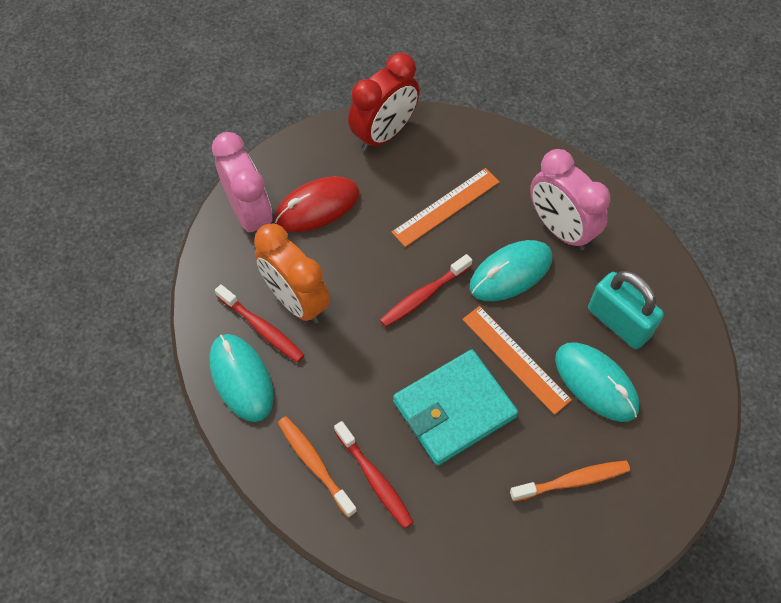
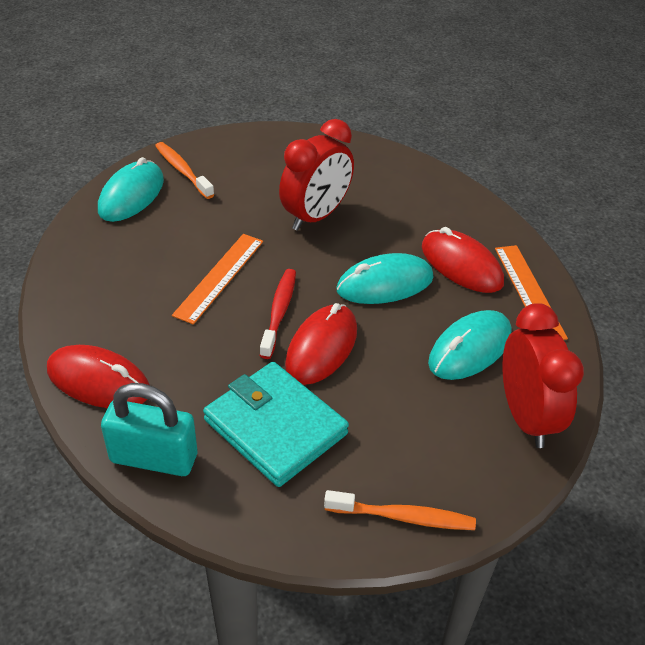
orange clock: [254,223,330,324] = 1 -> none = 0
pink clock: [212,132,273,232] [530,149,610,251] = 2 -> none = 0
red clock: [348,53,420,151] = 1 -> [279,119,354,231] [503,303,584,448] = 2
red mouse: [274,176,360,232] = 1 -> [47,345,150,408] [285,303,357,385] [422,227,504,293] = 3
red toothbrush: [215,284,304,362] [334,421,414,529] [380,254,472,327] = 3 -> [260,269,296,359] = 1

